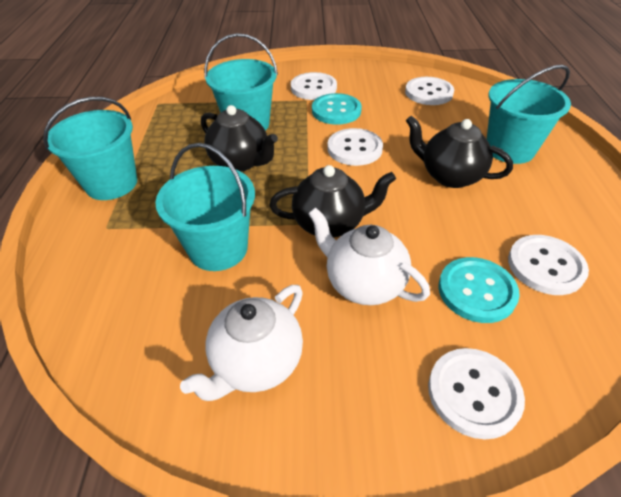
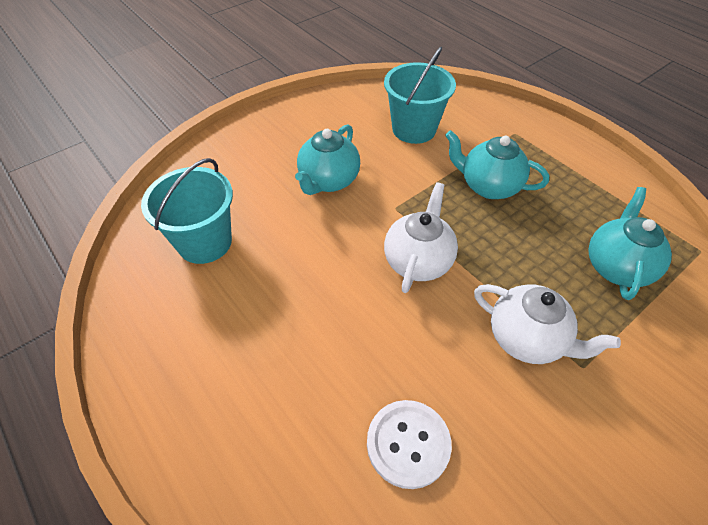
black teapot: [201,105,278,172] [269,165,396,238] [406,115,513,188] = 3 -> none = 0
turquoise bucket: [43,97,137,200] [155,143,255,271] [204,33,278,131] [487,65,571,164] = 4 -> [141,158,233,264] [384,47,456,144] = 2
turquoise button: [312,93,362,125] [438,257,520,323] = 2 -> none = 0
turquoise teapot: none = 0 -> [295,124,360,195] [445,130,549,199] [588,187,672,300] = 3
white button: [291,72,337,100] [327,128,383,166] [405,77,454,105] [428,348,525,439] [508,235,589,295] = 5 -> [367,400,452,489] = 1

